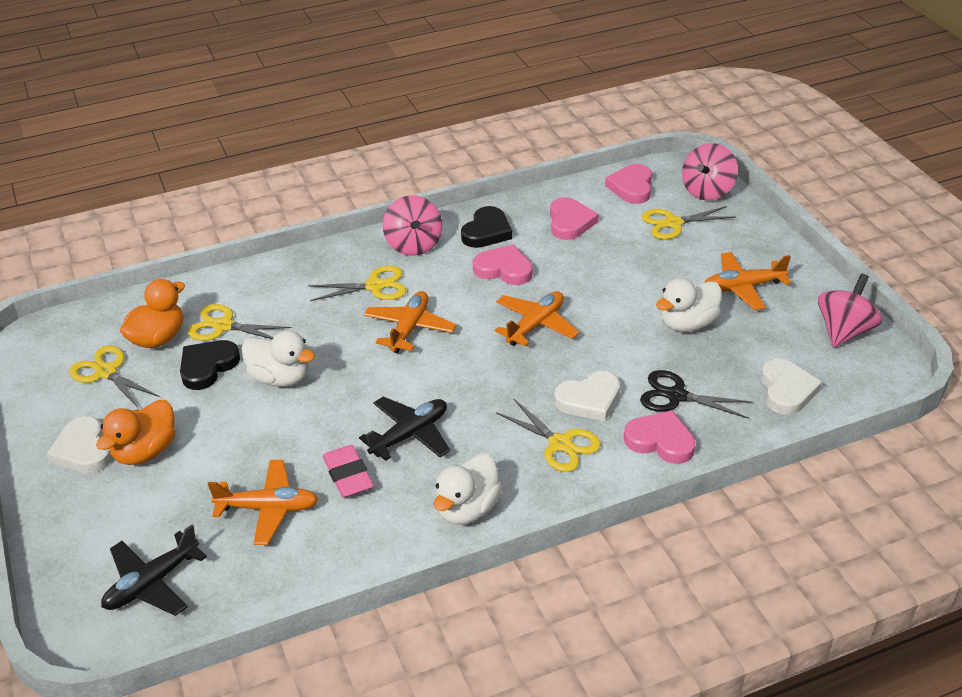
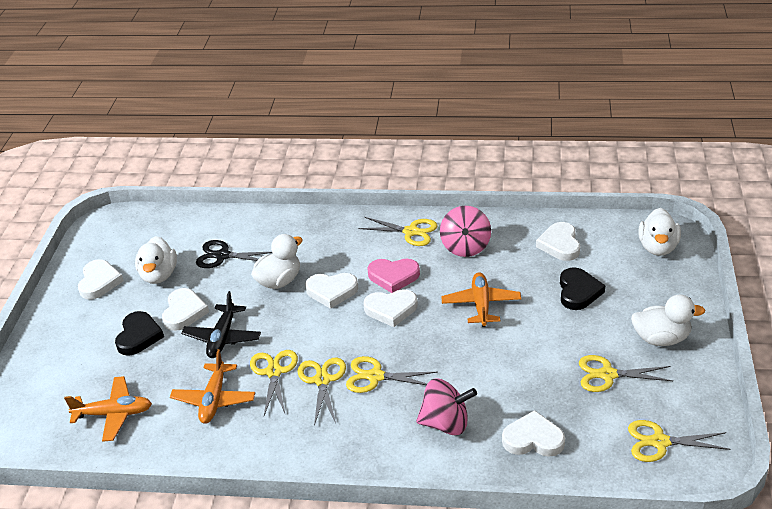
black plane: [101,525,207,616] [359,397,450,461] = 2 -> [181,291,261,358] = 1
orange duck: [96,400,175,465] [120,279,185,348] = 2 -> none = 0
orange plane: [208,460,318,545] [364,291,456,353] [495,291,579,347] [705,252,791,310] = 4 -> [64,376,152,442] [170,349,255,424] [441,272,521,327] = 3
pink eraser: [323,445,374,497] = 1 -> none = 0
pink heart: [473,245,533,285] [550,197,599,240] [605,164,652,204] [624,410,696,464] = 4 -> [367,259,420,293] = 1
pink spinning top: [383,195,442,256] [682,143,738,200] [818,273,882,347] = 3 -> [416,379,477,435] [440,206,491,257] = 2
white duck: [241,330,315,387] [433,454,502,525] [656,278,722,332] = 3 -> [135,236,177,284] [251,234,303,289] [631,294,705,346] [638,208,681,256] = 4
white heart: [46,416,112,473] [554,371,620,421] [761,358,822,415] = 3 -> [78,259,124,300] [162,288,209,331] [305,273,358,309] [363,289,418,327] [502,410,565,457] [536,222,580,261] = 6
yellow scissors: [69,346,160,409] [188,304,292,341] [308,266,406,301] [496,398,601,472] [642,206,736,239] = 5 -> [250,350,298,415] [298,357,346,425] [346,356,437,393] [358,217,438,246] [579,355,673,392] [628,420,731,462] = 6

